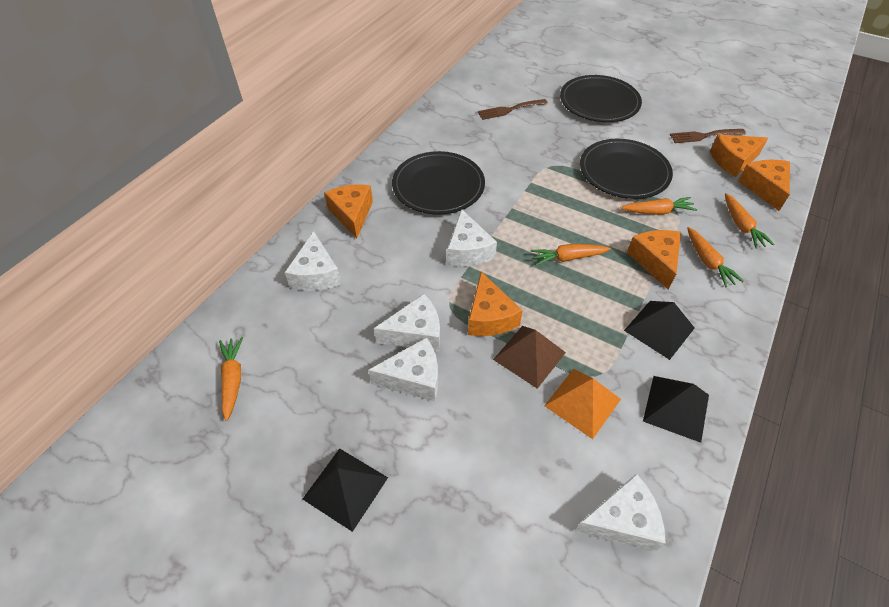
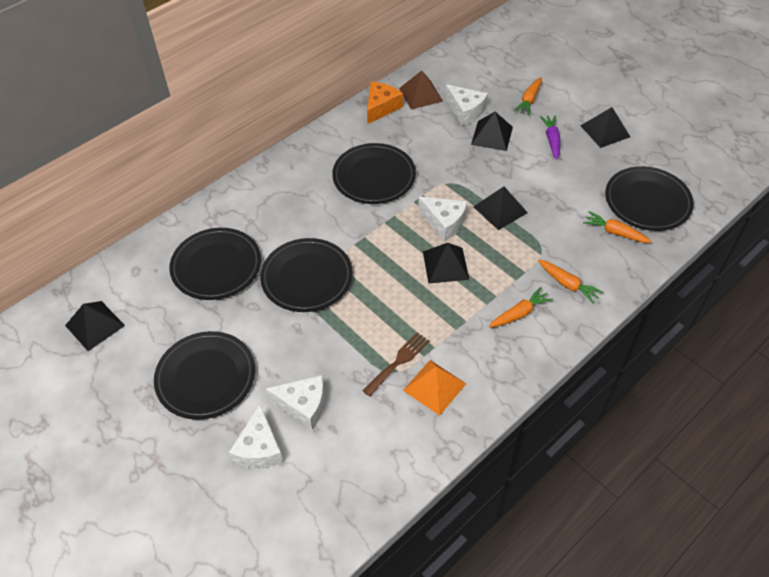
black plate: [392,151,485,215] [560,75,642,122] [580,139,673,199] = 3 -> [154,331,255,420] [169,228,261,300] [260,238,353,312] [332,143,416,204] [605,166,694,231] = 5
black pyramid: [303,448,388,532] [624,301,695,360] [643,376,709,443] = 3 -> [65,301,125,351] [423,243,469,284] [471,112,513,151] [474,186,528,230] [581,107,630,148] = 5
brown fork: [478,99,548,120] [670,129,746,143] = 2 -> [363,332,430,397] = 1
orange carrot: [219,337,243,421] [531,244,611,266] [620,197,697,215] [687,227,744,288] [725,193,774,249] = 5 -> [489,287,553,328] [514,77,542,116] [538,260,603,304] [583,211,652,243] = 4
orange cheese: [324,184,373,239] [468,272,523,336] [627,230,681,290] [710,134,768,177] [738,160,790,211] = 5 -> [367,82,403,124] = 1
purple carrot: none = 0 -> [540,115,560,160] = 1
white cheese: [285,231,341,291] [368,337,438,401] [374,294,440,352] [447,209,497,266] [574,473,666,552] = 5 -> [229,404,284,468] [266,375,325,429] [418,197,467,241] [445,85,488,125] = 4

